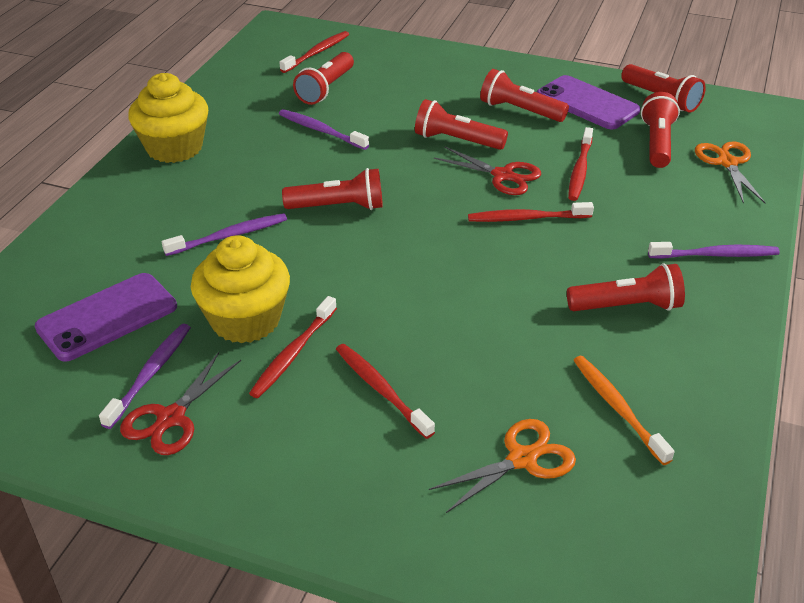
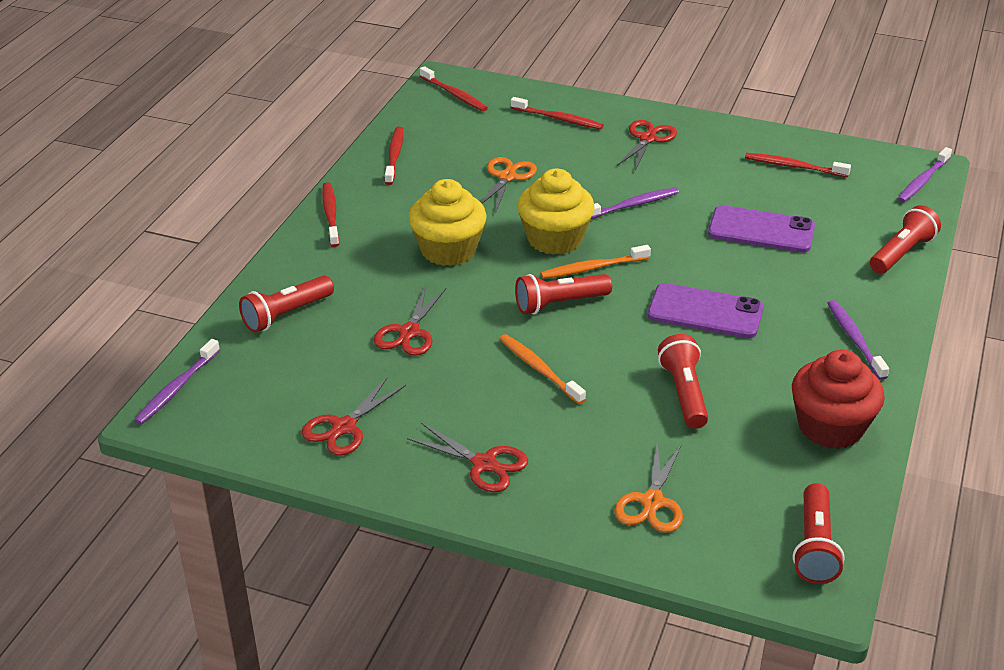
orange toothbrush: [573,356,675,465] = 1 -> [499,334,586,404] [540,245,651,279] = 2
red cupcake: none = 0 -> [792,350,885,449] = 1
red flashlight: [282,168,383,210] [293,52,354,105] [415,99,508,150] [480,69,569,122] [567,263,685,311] [621,64,706,113] [641,92,680,168] = 7 -> [239,276,334,333] [515,274,612,315] [658,334,708,429] [793,483,845,584] [870,205,941,274] = 5
red scissors: [120,352,241,455] [434,147,541,195] = 2 -> [302,378,406,456] [374,285,446,356] [407,423,528,492] [617,120,677,171] = 4

